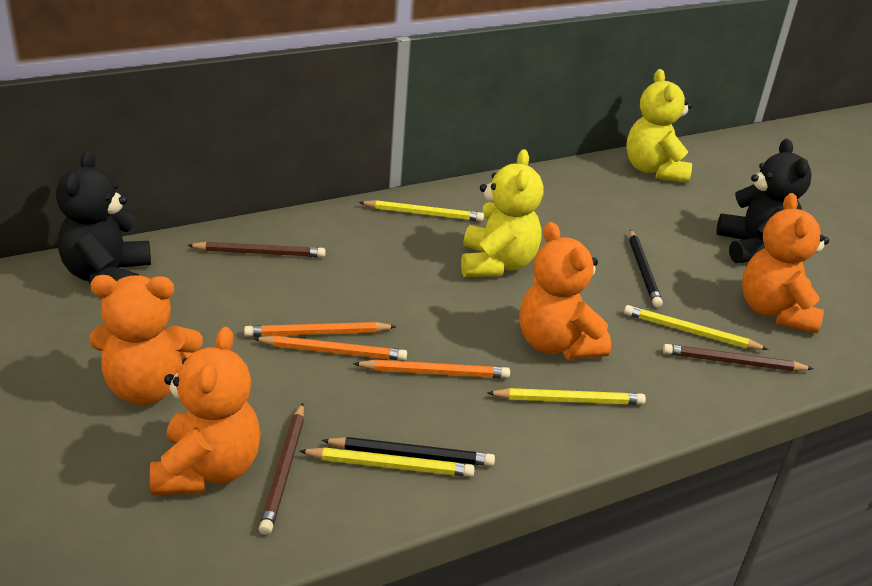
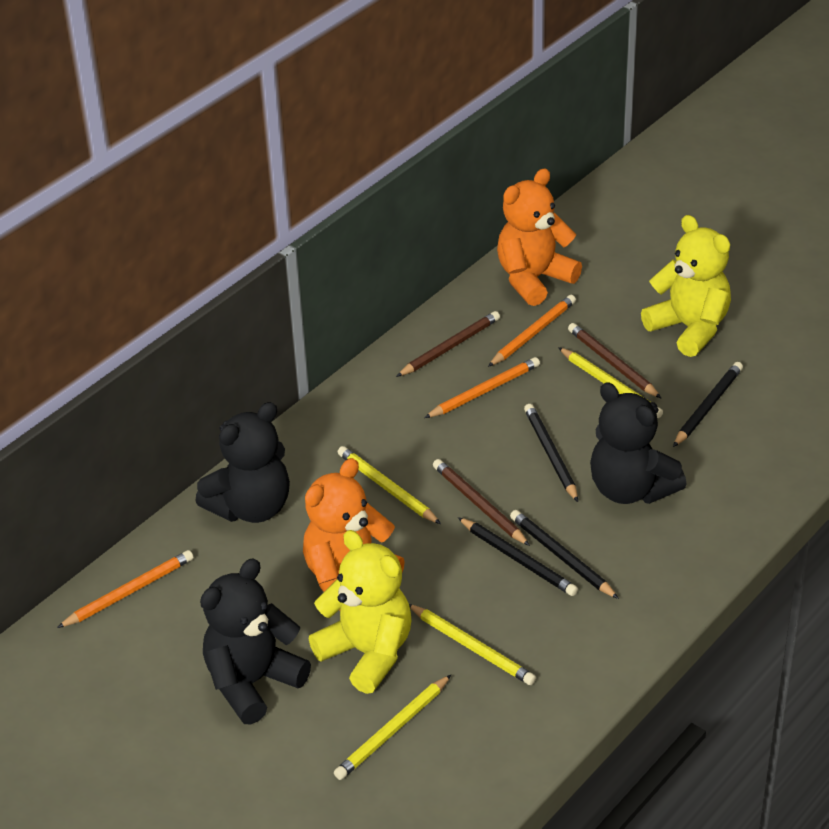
black pencil: [322,437,495,466] [629,229,663,308] = 2 -> [458,517,578,596] [510,510,619,599] [524,404,578,502] [673,362,743,447] = 4
black teddy bear: [56,151,151,286] [716,139,812,263] = 2 -> [195,402,290,523] [200,558,311,725] [590,382,687,504] = 3
orange teddy bear: [89,275,203,405] [150,327,261,495] [519,222,611,359] [742,193,829,333] = 4 -> [303,458,405,611] [497,169,582,306] = 2

